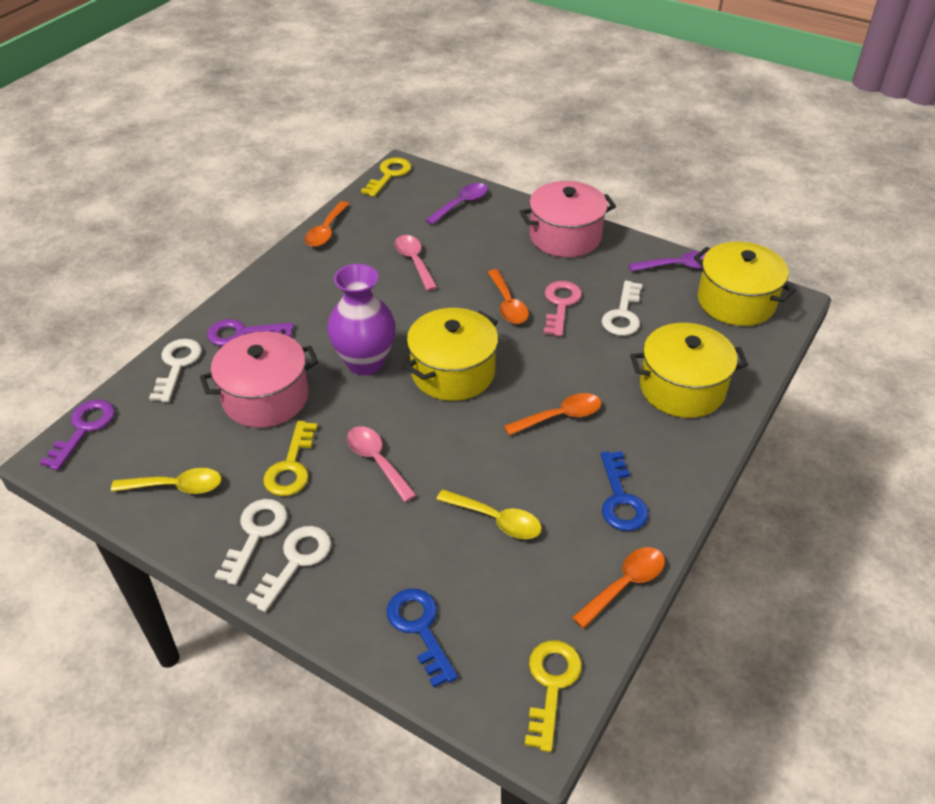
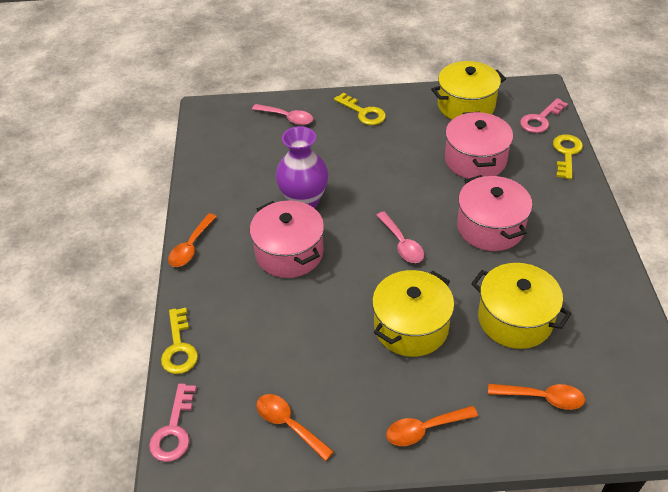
blue key: [386,589,458,688] [601,451,649,531] = 2 -> none = 0
pink key: [544,281,582,337] = 1 -> [149,383,197,462] [520,98,568,133] = 2
pink pot: [200,331,318,428] [520,181,616,257] = 2 -> [250,200,324,278] [445,112,513,179] [457,175,533,251] = 3
purple key: [39,399,115,471] [207,319,294,346] = 2 -> none = 0
purple spoon: [425,183,488,225] [629,251,707,272] = 2 -> none = 0
white key: [149,339,202,402] [215,499,287,585] [246,526,331,612] [602,281,642,336] = 4 -> none = 0
yellow spoon: [111,468,222,494] [436,489,542,539] = 2 -> none = 0

